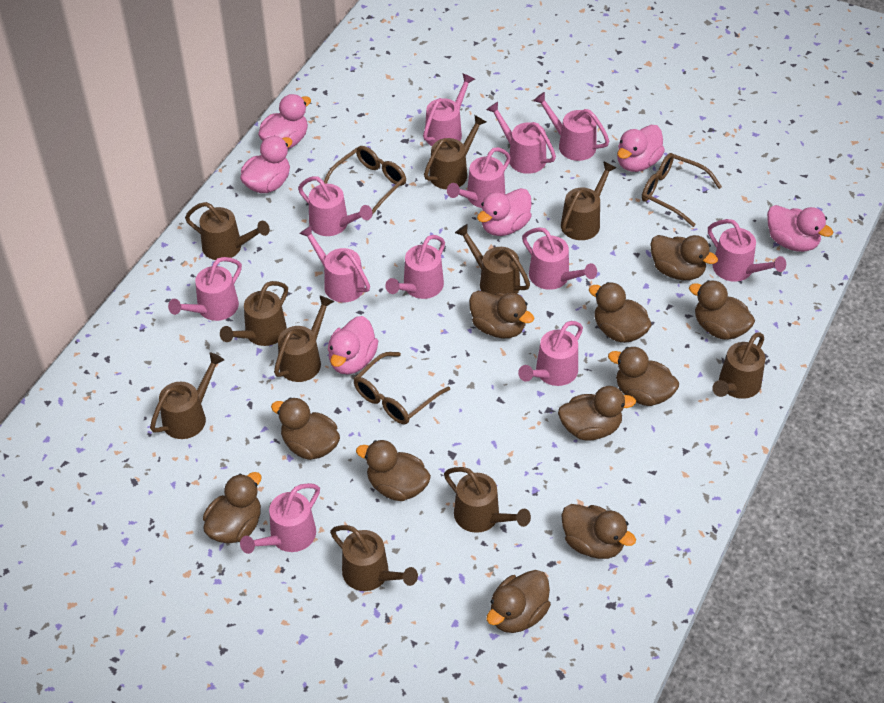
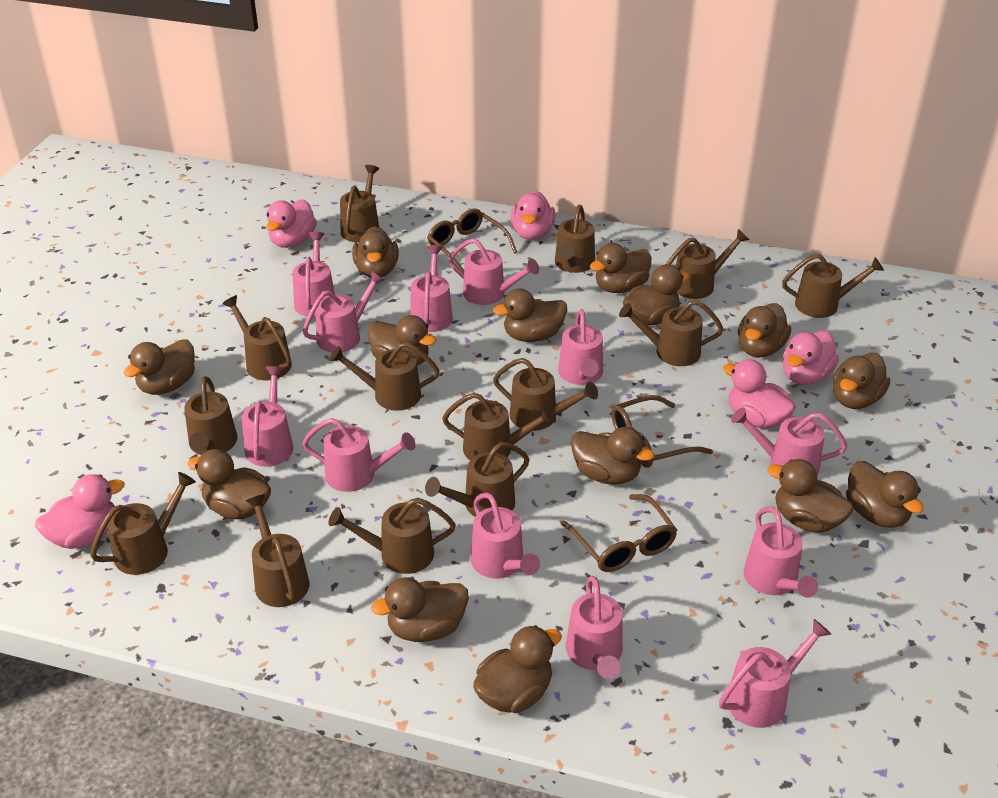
brown duck: [203,472,261,543] [271,398,340,460] [356,440,431,501] [469,291,534,338] [486,570,551,633] [558,386,636,441] [561,504,636,559] [589,282,652,343] [608,347,679,406] [650,235,718,280] [689,280,755,340] = 11 -> [124,339,195,395] [188,449,271,519] [352,226,399,278] [367,315,436,366] [371,577,469,642] [473,625,562,713] [493,288,567,342] [571,427,654,485] [590,243,652,293] [623,264,689,326] [738,303,791,357] [767,459,853,533] [833,353,890,409] [846,461,924,528] = 14
brown watering can: [150,353,224,439] [185,202,270,260] [220,281,288,346] [274,295,334,382] [330,525,418,591] [424,115,486,190] [444,467,531,533] [455,224,530,294] [561,161,616,240] [712,332,765,399] = 10 -> [90,472,196,575] [184,376,237,455] [222,295,292,380] [245,494,309,607] [329,342,440,411] [329,498,456,574] [340,165,379,243] [425,442,530,517] [442,393,556,460] [493,358,598,431] [555,205,595,273] [619,300,723,366] [666,229,749,299] [782,254,884,318] = 14
pink duck: [240,136,292,193] [258,94,311,149] [328,316,378,374] [477,188,532,236] [617,125,665,172] [767,205,833,252] = 6 -> [35,474,125,549] [266,199,317,248] [510,191,555,240] [723,359,796,429] [783,330,839,385] = 5

